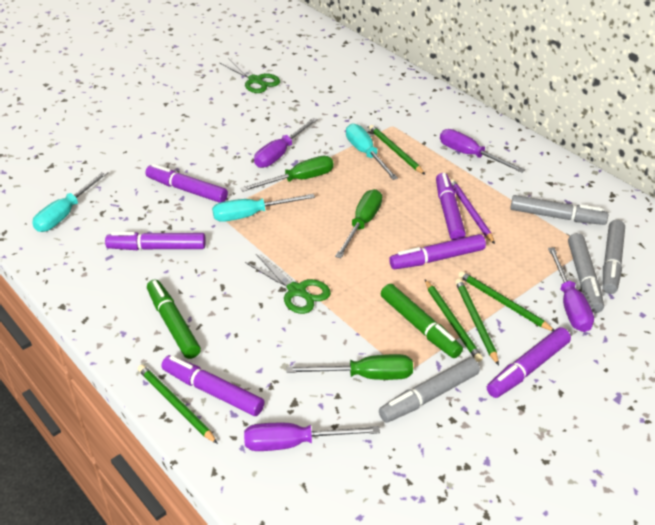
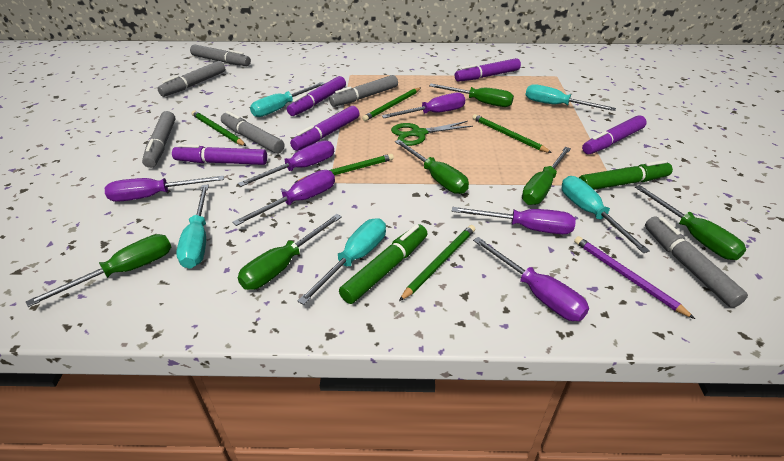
green scissors: [220,58,280,93] [245,254,331,314] = 2 -> [391,121,473,146] = 1
green screwdriver: [240,156,334,192] [287,354,413,380] [335,189,382,258] = 3 -> [26,234,171,307] [237,214,342,290] [395,139,469,194] [429,84,514,107] [522,147,571,205] [635,185,746,260] = 6
grey marker: [379,357,480,423] [510,195,608,225] [568,233,604,313] [603,220,625,294] = 4 -> [142,111,175,168] [158,61,225,97] [190,44,251,66] [221,111,284,154] [329,75,398,107] [645,216,748,308] = 6
purple marker: [105,232,206,250] [145,164,228,203] [161,355,265,416] [389,234,486,269] [436,173,466,240] [487,327,571,398] = 6 -> [172,144,267,165] [287,76,346,116] [290,106,359,151] [455,58,521,82] [582,115,647,154] = 5
purple screwdriver: [244,423,380,451] [254,118,318,168] [440,129,525,173] [548,248,594,332] = 4 -> [105,176,224,202] [232,170,335,226] [238,141,334,187] [382,93,466,118] [452,207,576,234] [473,237,589,321] = 6
turquoise screwdriver: [32,170,109,232] [212,194,315,222] [346,124,398,180] = 3 -> [176,185,209,269] [250,82,325,117] [297,218,386,305] [525,84,616,111] [562,176,650,253] = 5

